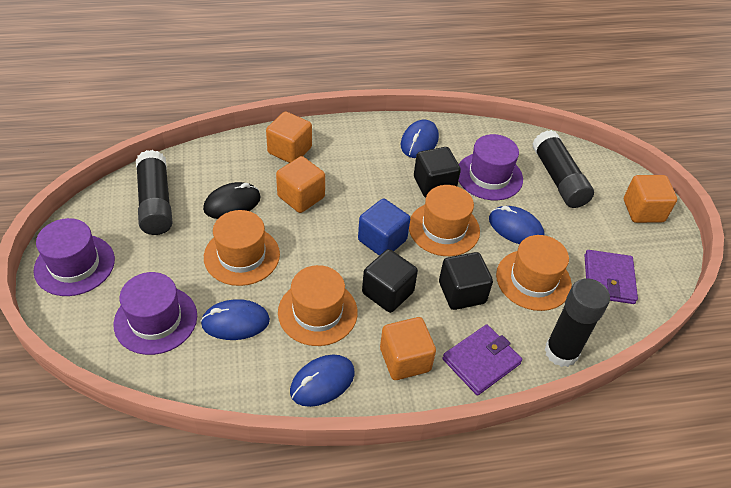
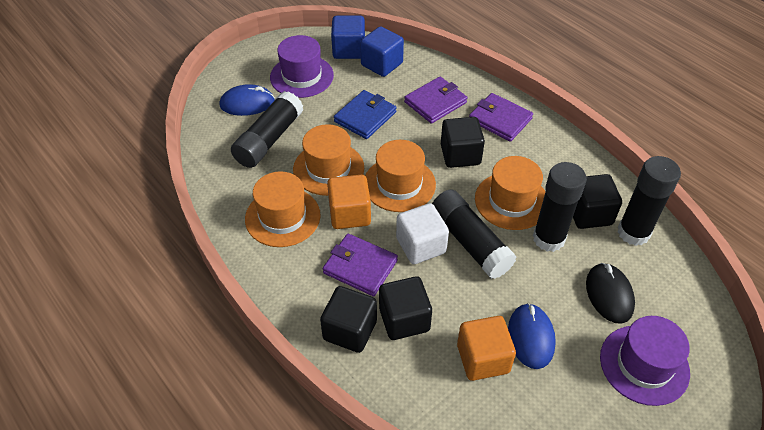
black cube: [362,249,418,313] [414,147,461,198] [439,252,493,310] = 3 -> [320,286,377,353] [379,276,432,340] [441,117,485,168] [573,174,622,229] = 4
black glue stick: [136,150,172,235] [532,130,594,208] [544,278,610,367] = 3 -> [231,91,303,168] [432,189,516,279] [533,162,587,252] [618,156,681,246] = 4
blue cube: [358,199,410,256] = 1 -> [331,16,365,59] [360,26,404,77] = 2
blue mouse: [200,299,270,340] [290,355,355,407] [401,120,439,158] [489,206,545,244] = 4 -> [219,84,275,116] [508,303,556,369] = 2
blue wallet: none = 0 -> [334,90,396,139] = 1
orange cube: [266,112,312,163] [276,156,325,213] [380,317,436,380] [624,175,677,223] = 4 -> [327,175,371,229] [457,316,516,381] = 2
purple hat: [34,218,115,296] [114,272,197,355] [459,134,523,200] = 3 -> [270,35,334,98] [600,316,690,406] = 2
purple wallet: [442,324,522,396] [585,250,638,304] = 2 -> [323,234,398,296] [404,77,467,124] [469,93,533,142] = 3
white cube: none = 0 -> [396,203,449,264] = 1

